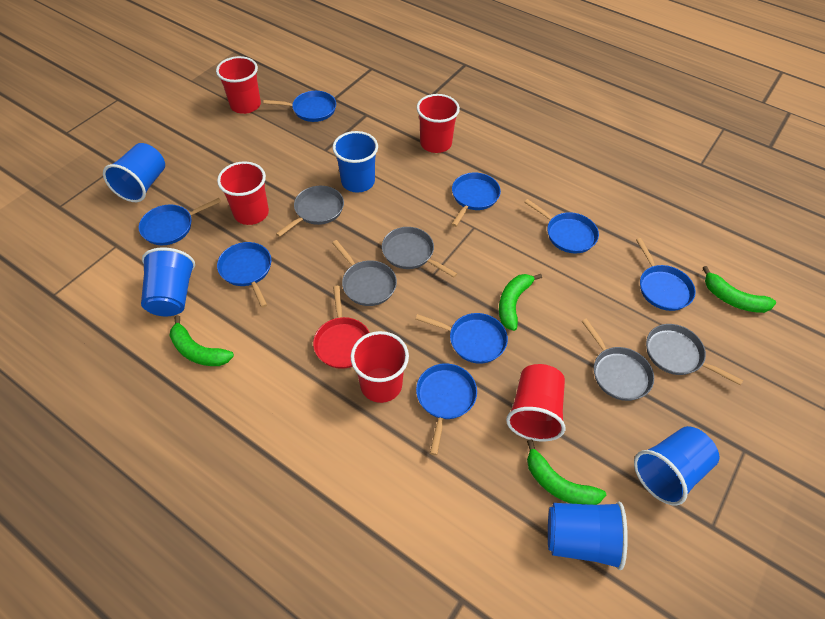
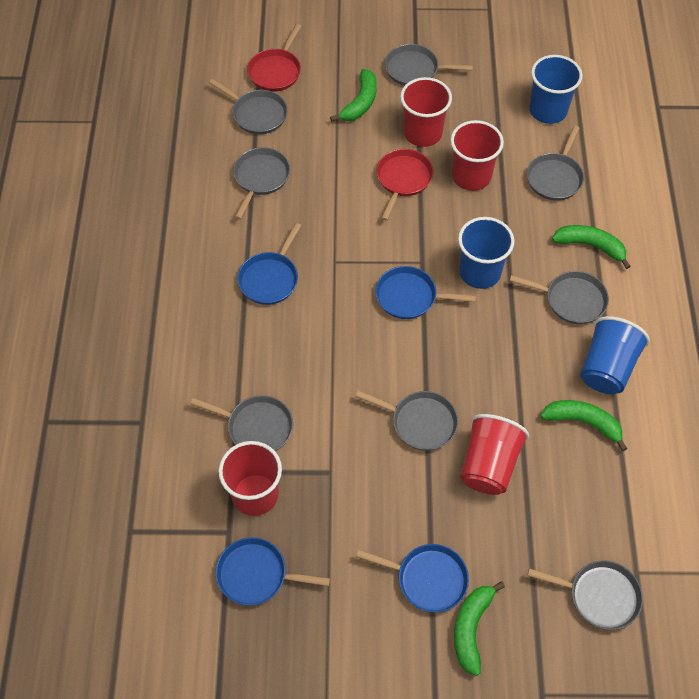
blue cup: [103,143,165,202] [141,247,195,316] [333,131,378,192] [548,502,628,570] [634,426,719,506] = 5 -> [458,217,514,289] [529,55,583,124] [580,316,650,394] = 3
blue pan: [139,198,221,245] [217,242,271,308] [263,91,336,122] [416,313,508,364] [416,363,477,455] [452,173,501,227] [524,199,599,253] [636,238,696,311] = 8 -> [216,537,330,606] [238,223,301,305] [356,544,469,613] [376,266,476,319] = 4
grey pan: [276,186,344,237] [332,240,397,306] [382,227,457,278] [582,318,654,401] [646,324,743,385] = 5 -> [190,395,293,451] [209,79,288,134] [233,147,290,219] [355,390,458,451] [385,44,473,86] [510,271,609,324] [527,126,584,201] [527,560,643,630] = 8
red cup: [216,56,261,114] [217,161,269,225] [351,331,409,403] [417,94,460,153] [506,364,565,441] = 5 -> [219,441,282,516] [400,77,452,147] [450,120,504,191] [460,414,529,495] = 4
red pan: [313,286,370,369] = 1 -> [247,24,301,92] [377,149,433,221] = 2

